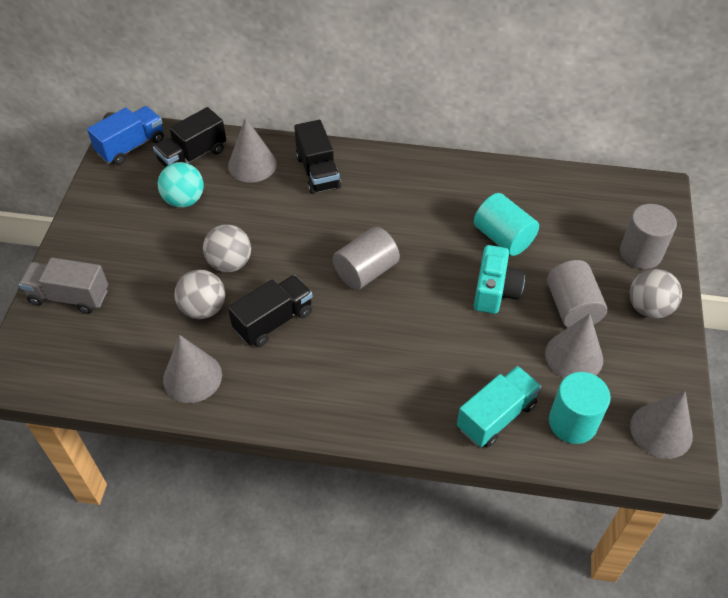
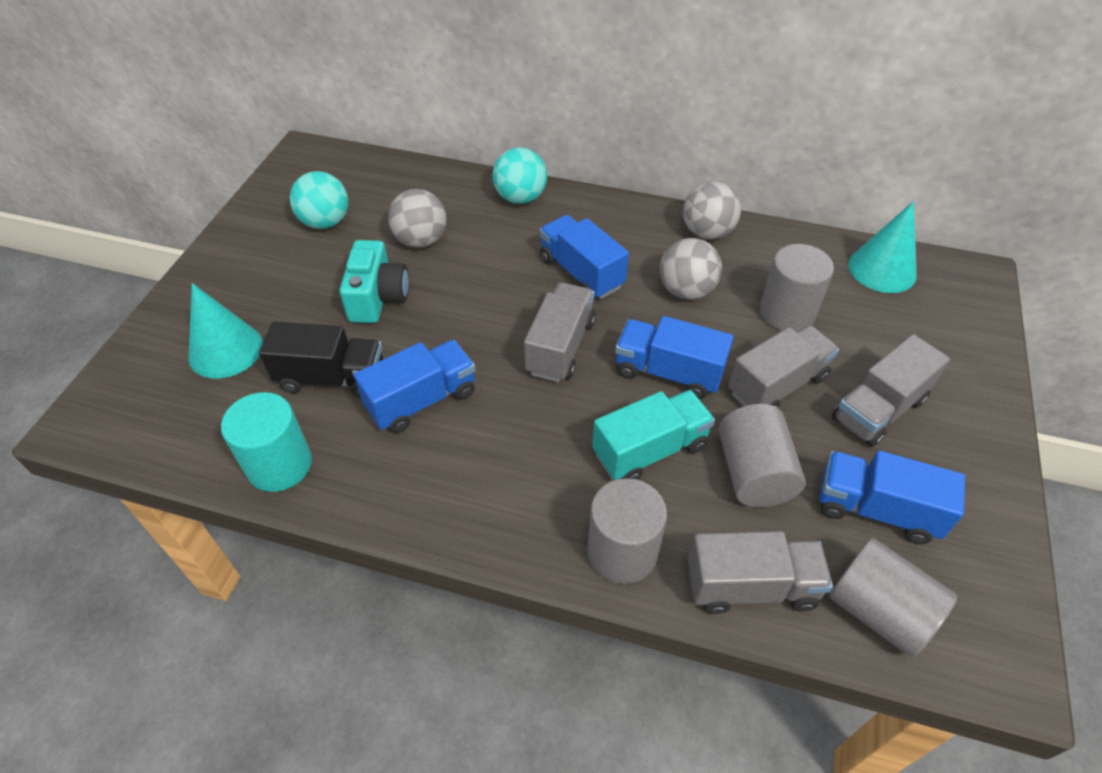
black truck: [153,107,226,168] [228,275,313,347] [294,120,341,194] = 3 -> [259,322,383,398] = 1
blue truck: [87,106,164,165] = 1 -> [354,340,475,433] [540,215,629,299] [615,316,733,399] [819,451,965,544] = 4
grey cone: [163,335,222,403] [228,117,277,182] [545,314,603,378] [630,391,693,459] = 4 -> none = 0
grey cylinder: [333,227,400,290] [547,260,607,328] [620,204,677,269] = 3 -> [587,478,667,584] [719,404,806,507] [759,244,834,332] [829,538,957,657] = 4
grey truck: [19,257,108,314] = 1 -> [524,282,596,382] [687,531,833,614] [728,325,839,408] [832,334,950,447] = 4
turquoise ball: [158,162,204,207] = 1 -> [290,171,348,229] [492,147,547,204] = 2
turquoise cone: none = 0 -> [188,283,263,378] [848,201,917,293] = 2
turquoise cylinder: [474,193,539,256] [549,372,611,444] = 2 -> [221,392,312,492] = 1

